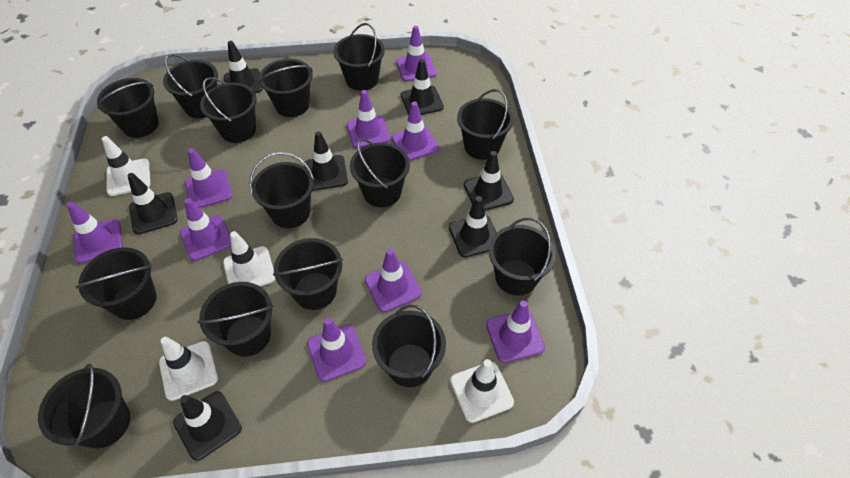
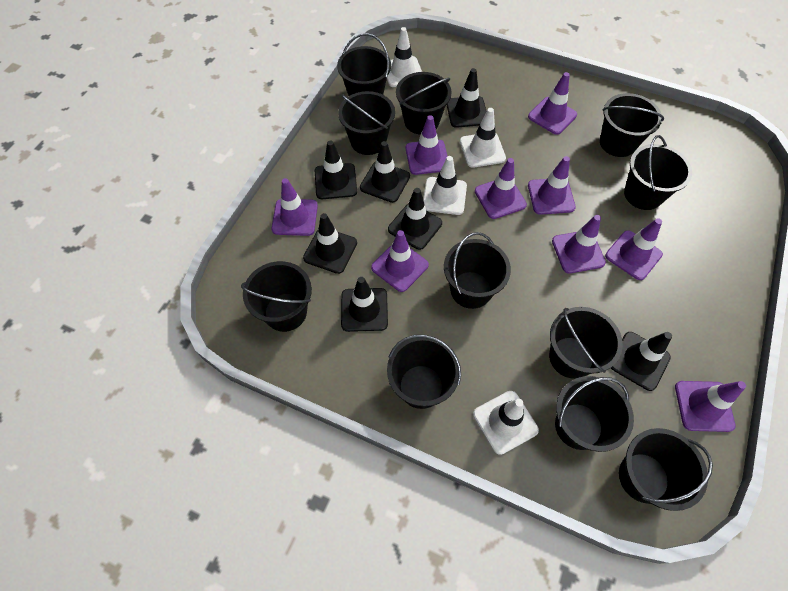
black bucket: [38,363,130,449] [76,247,156,320] [97,78,159,138] [163,54,218,118] [197,282,274,357] [200,77,256,143] [249,152,314,228] [259,59,313,117] [273,238,343,310] [333,23,385,91] [350,139,410,207] [372,305,446,387] [457,89,514,160] [489,218,556,296] = 14 -> [241,261,312,332] [337,33,391,96] [338,91,395,155] [387,335,461,409] [396,72,452,135] [444,232,511,309] [549,307,623,379] [555,376,634,452] [600,93,664,157] [619,428,713,511] [624,135,692,210] = 11

